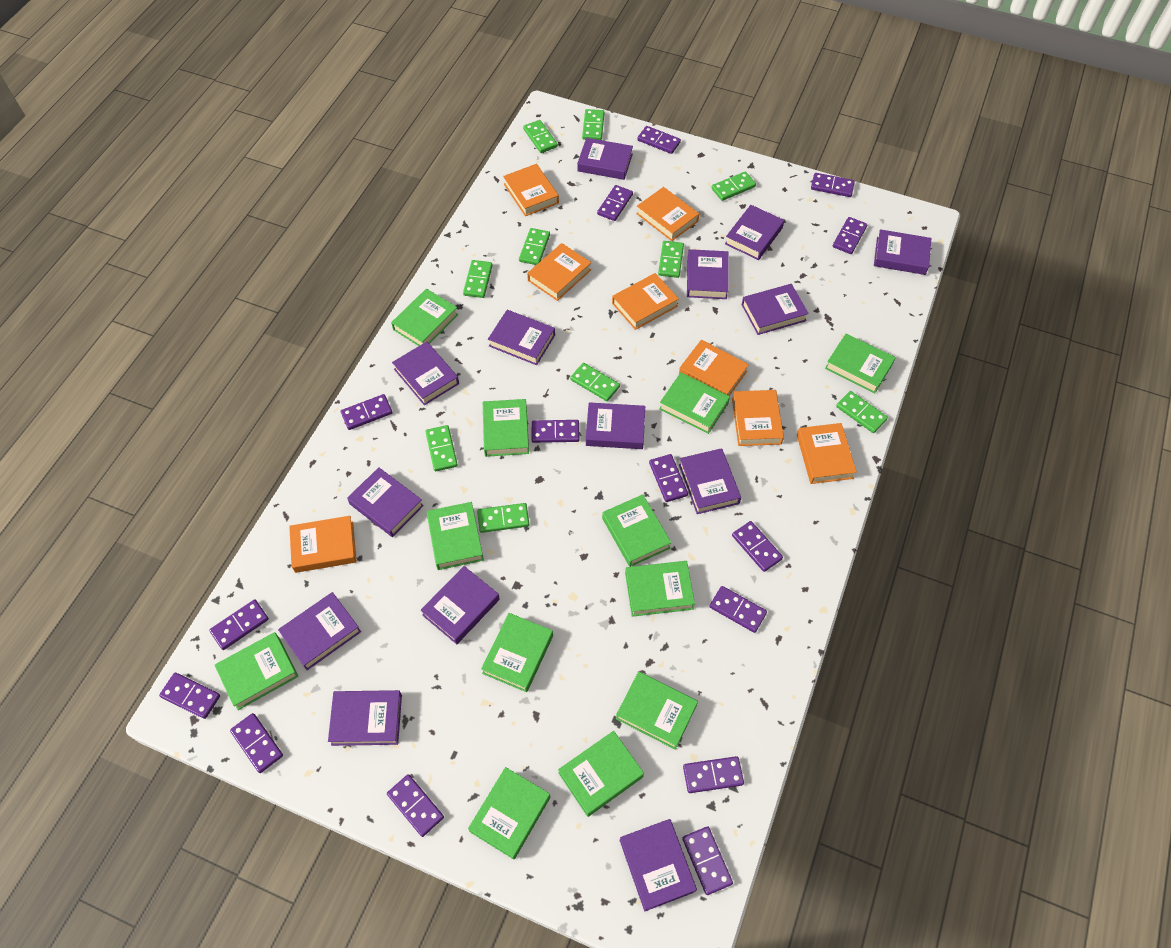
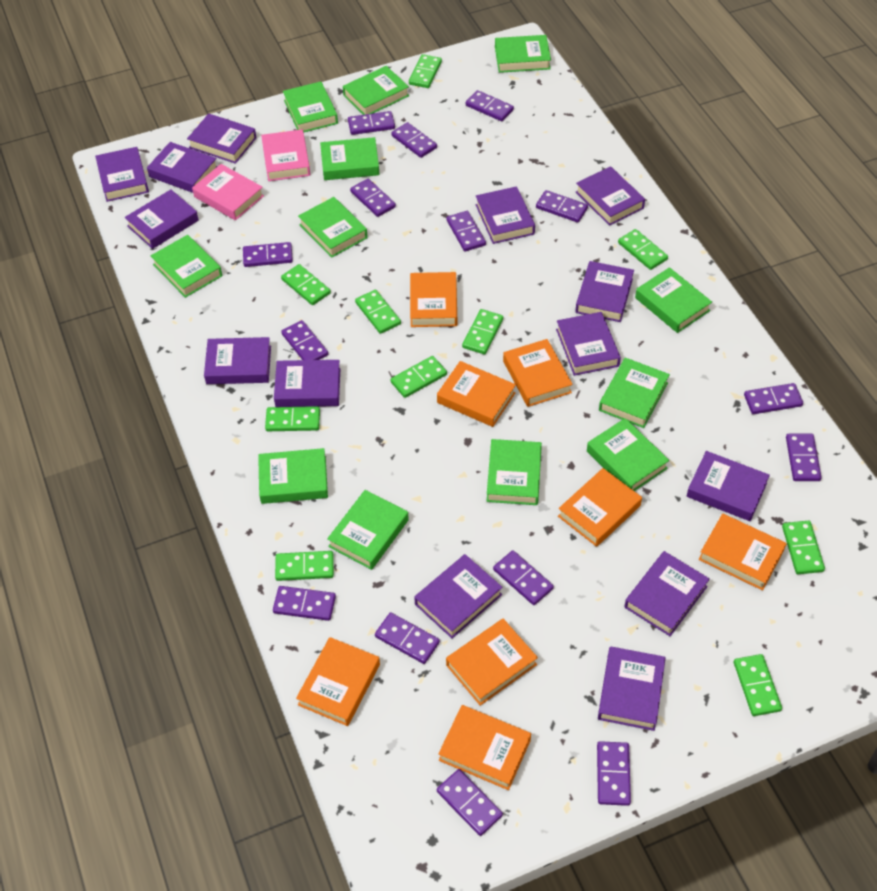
pink book: none = 0 -> [192,164,264,220] [261,129,310,181] = 2

